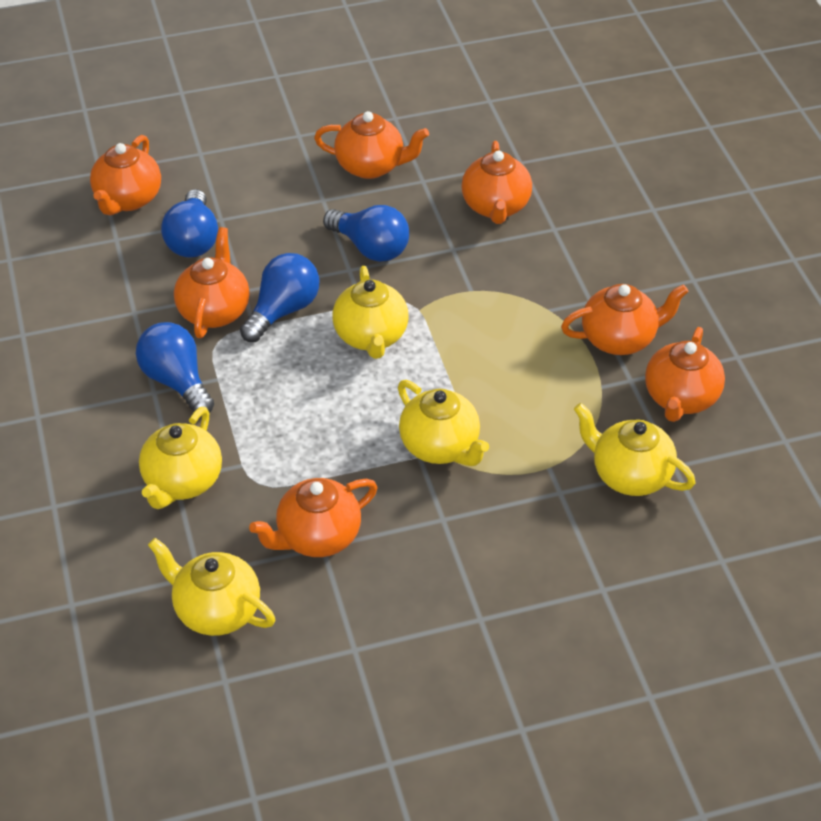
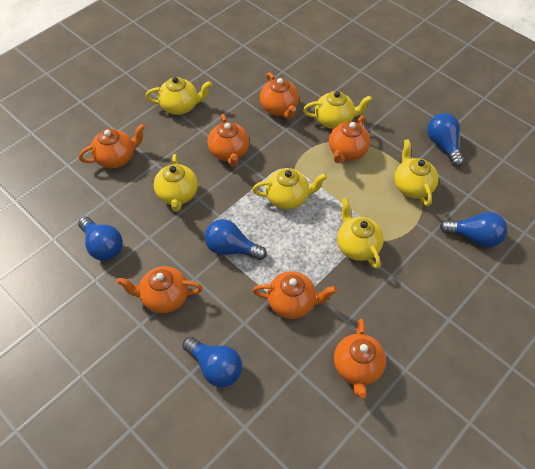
blue light bulb: [136,322,214,413] [161,189,218,258] [240,253,319,342] [323,205,409,262] = 4 -> [78,217,123,261] [182,337,242,387] [205,219,267,260] [427,113,464,167] [440,212,507,247] = 5
yellow teapot: [139,407,222,509] [148,538,275,636] [332,266,409,359] [398,380,489,466] [574,403,695,496] = 5 -> [145,77,212,115] [154,154,198,212] [252,168,327,210] [303,91,372,129] [337,198,384,269] [394,139,438,206] = 6

